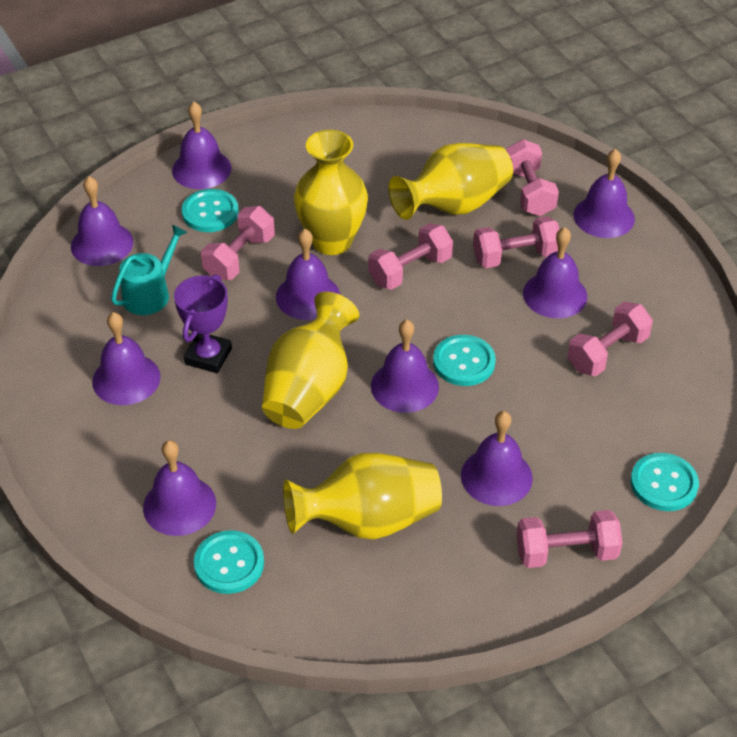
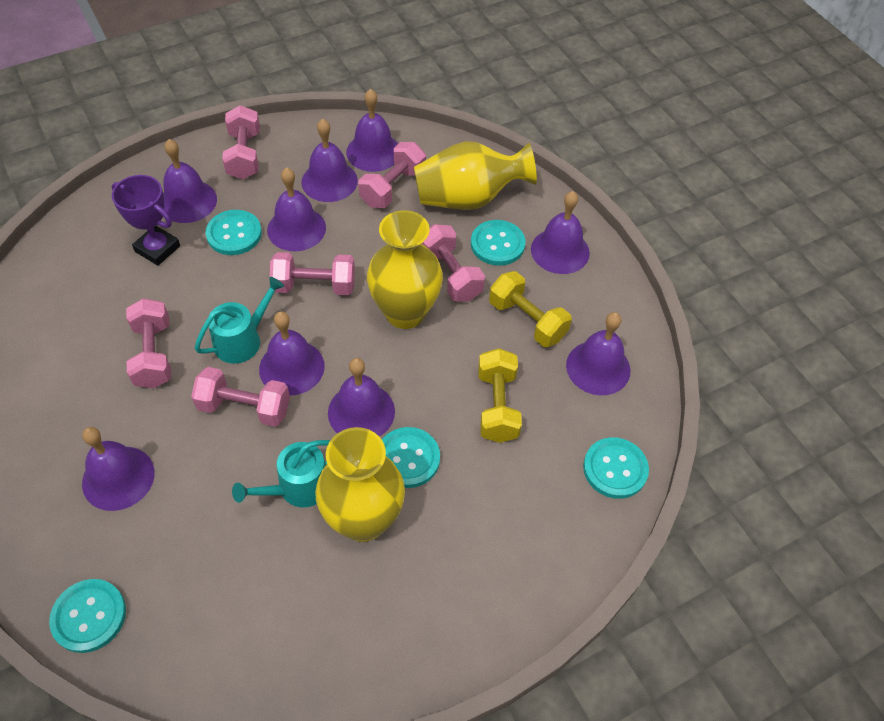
turquoise button: [181,189,239,232] [194,530,264,594] [433,335,496,386] [631,453,699,511] = 4 -> [49,579,126,653] [205,210,262,255] [382,427,440,488] [471,220,525,266] [583,437,649,499] = 5
turquoise watering can: [111,225,187,315] = 1 -> [195,277,284,364] [232,440,331,507] = 2
yellow dumbbell: none = 0 -> [478,348,522,443] [489,271,572,347] = 2
yellow vase: [262,292,359,429] [283,453,442,540] [294,130,368,255] [388,143,513,220] = 4 -> [315,427,405,542] [367,210,443,329] [414,141,537,210] = 3

